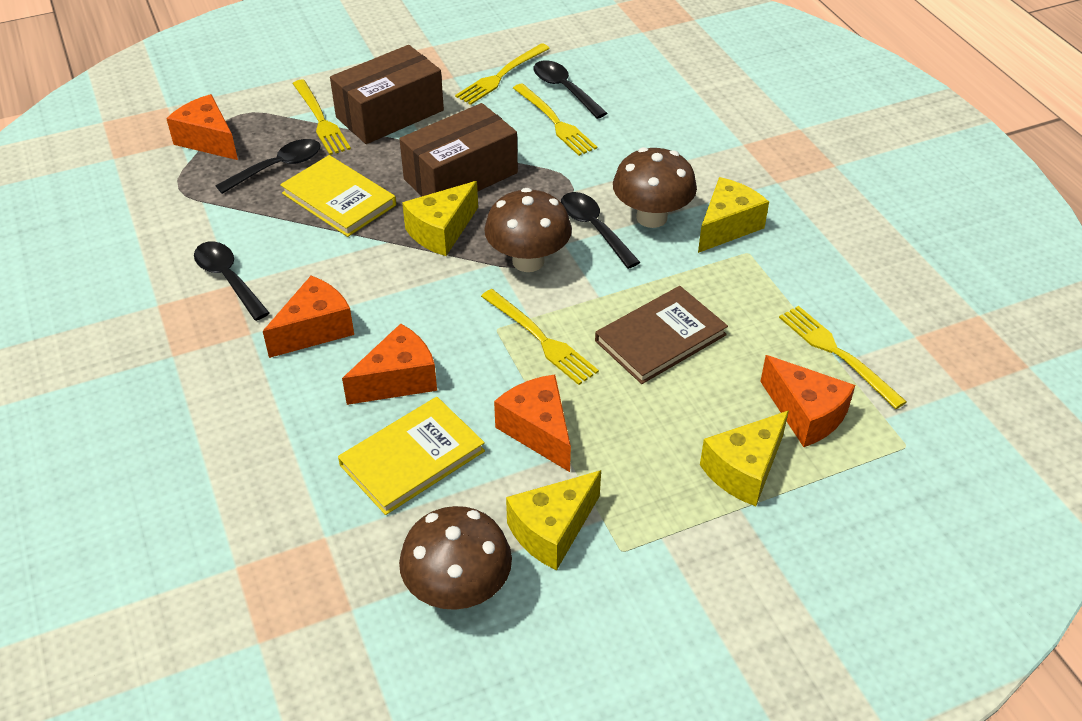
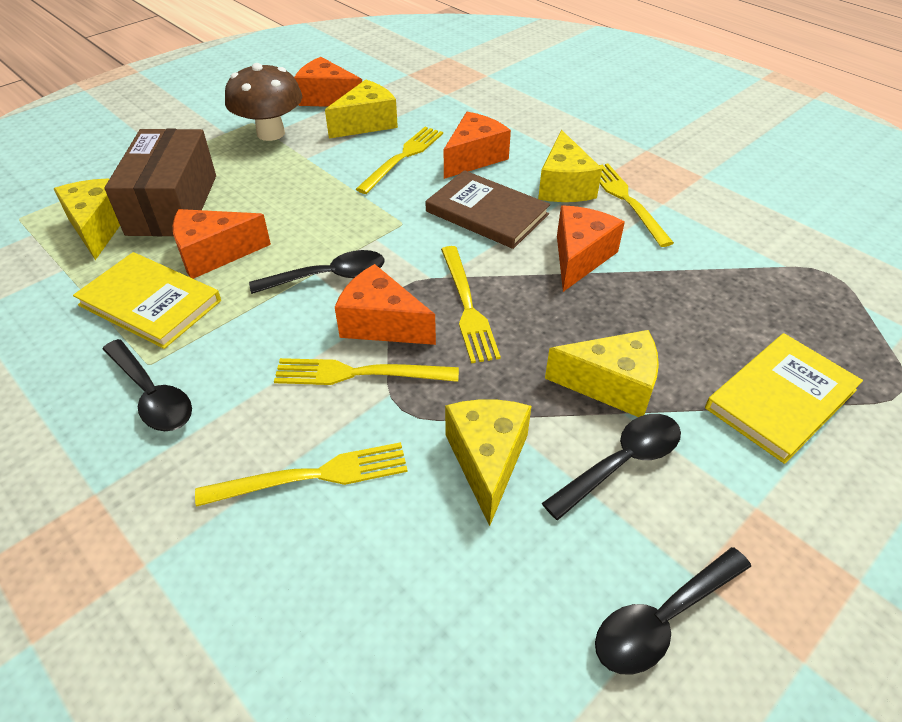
brown box: [330,45,444,144] [400,103,518,196] = 2 -> [104,129,216,236] = 1
brown mushroom: [399,506,512,610] [484,188,572,272] [613,147,697,228] = 3 -> [225,63,302,141] = 1
yellow cheese: [402,181,478,256] [506,470,601,570] [698,177,769,253] [700,411,789,506] = 4 -> [54,179,120,260] [325,80,398,139] [445,399,531,526] [538,130,602,202] [545,330,659,417] = 5

